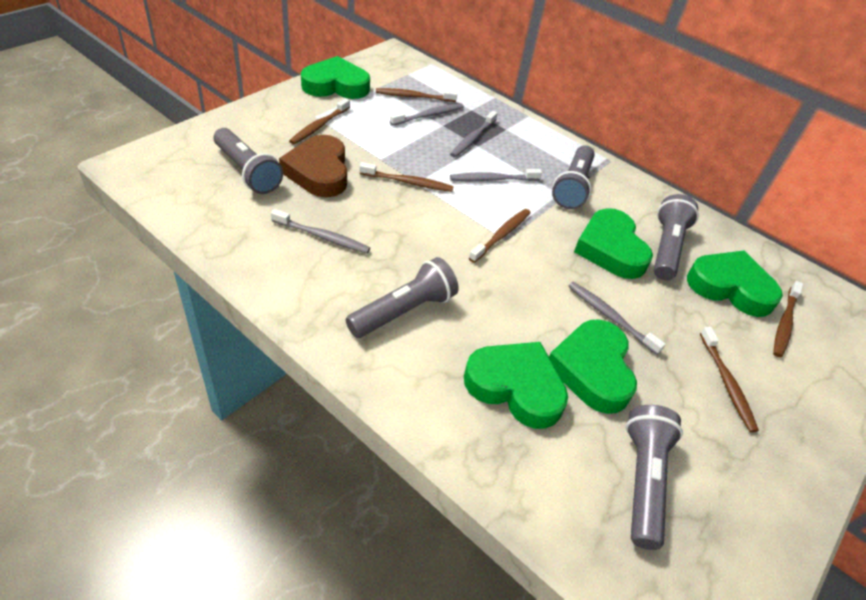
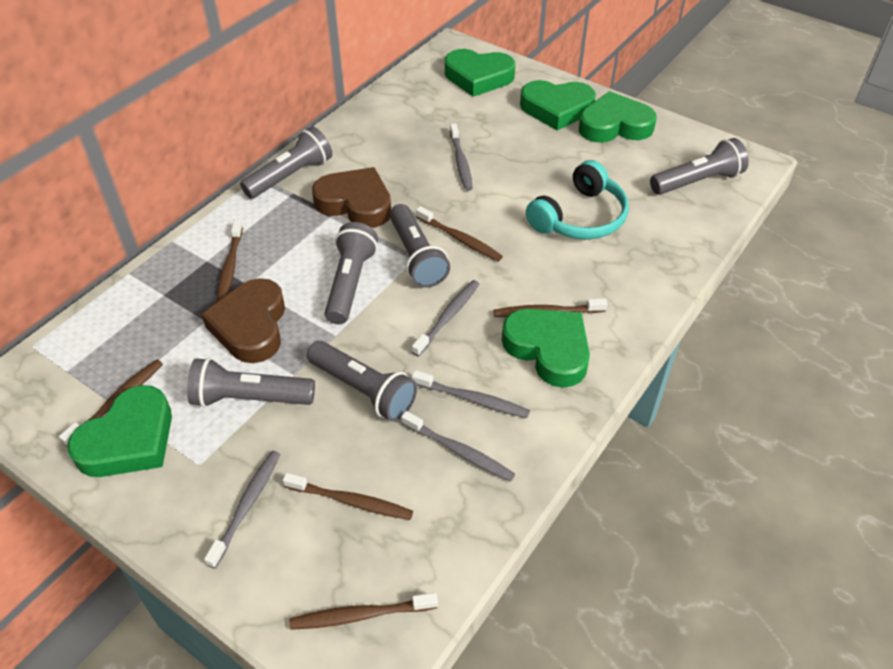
brown heart: [279,135,347,197] = 1 -> [201,278,285,363] [312,167,391,228] = 2
grey flashlight: [214,128,283,194] [346,257,458,338] [552,145,595,209] [626,405,683,550] [654,194,699,280] = 5 -> [187,358,315,407] [240,127,332,199] [307,341,417,422] [325,222,378,324] [390,204,450,288] [650,138,749,195] = 6
turquoise headphones: none = 0 -> [526,160,629,240] = 1

